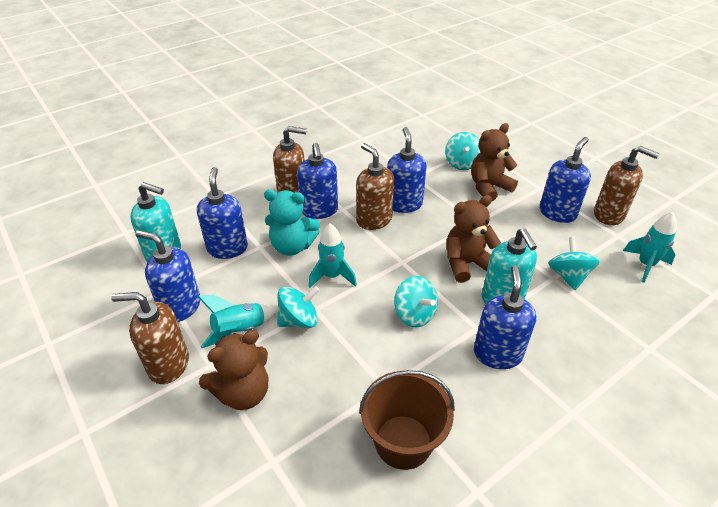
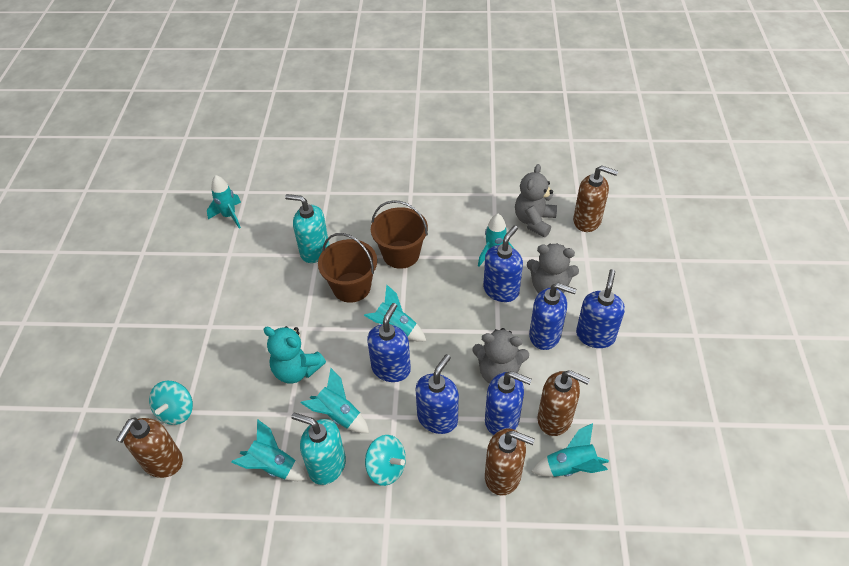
brown bucket: [359,370,455,470] = 1 -> [318,233,377,303] [371,200,428,269] = 2
brown teddy bear: [199,330,268,410] [446,195,501,283] [471,123,518,202] = 3 -> none = 0
grey teddy bear: none = 0 -> [472,328,529,384] [515,164,557,237] [527,243,579,293] = 3
turquoise rocket: [197,295,277,348] [309,223,357,288] [623,212,677,283] = 3 -> [207,175,241,229] [231,419,308,481] [301,368,369,433] [364,284,426,342] [478,214,514,266] [532,423,609,477] = 6
turquoise spinning top: [277,286,320,328] [394,276,438,327] [445,132,481,170] [548,237,600,290] = 4 -> [149,381,193,425] [365,435,406,486] = 2

